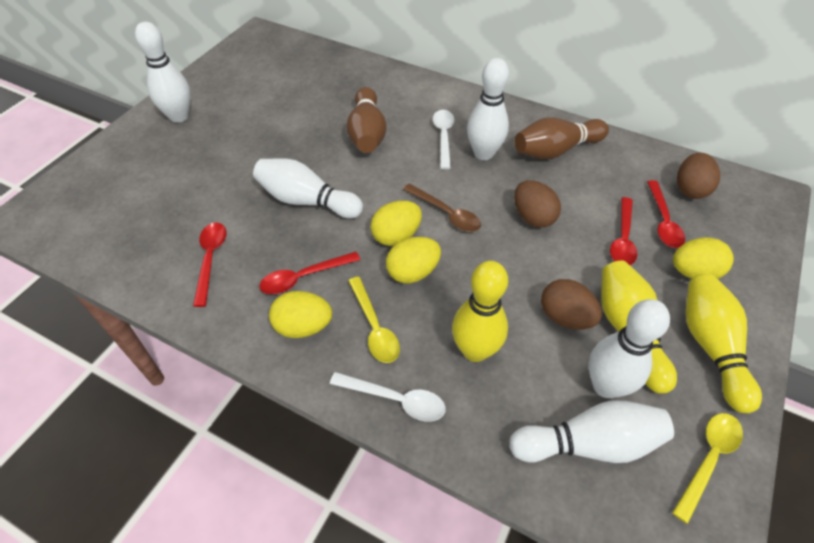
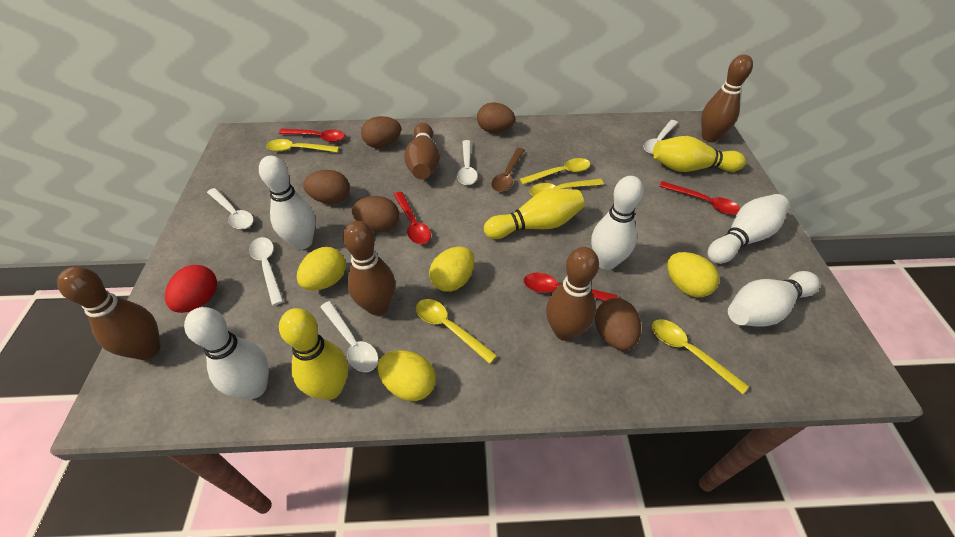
brown bowling pin: [346,87,387,153] [515,117,609,159] = 2 -> [57,266,160,360] [343,221,395,315] [404,123,440,180] [546,247,599,341] [701,55,753,142] = 5
brown egg: [514,180,561,228] [541,279,602,329] [677,153,720,199] = 3 -> [303,170,350,204] [352,196,399,232] [361,116,401,148] [477,102,515,133] [595,298,641,350] = 5
red egg: none = 0 -> [165,265,217,313] = 1
white spoon: [330,372,446,422] [433,110,455,169] = 2 -> [207,188,254,229] [249,237,284,306] [320,301,379,372] [457,140,478,185] [644,120,678,154] = 5
yellow spoon: [348,277,400,363] [672,413,743,524] = 2 -> [266,139,339,152] [416,299,497,364] [520,158,590,184] [530,179,604,196] [652,319,749,394] = 5

